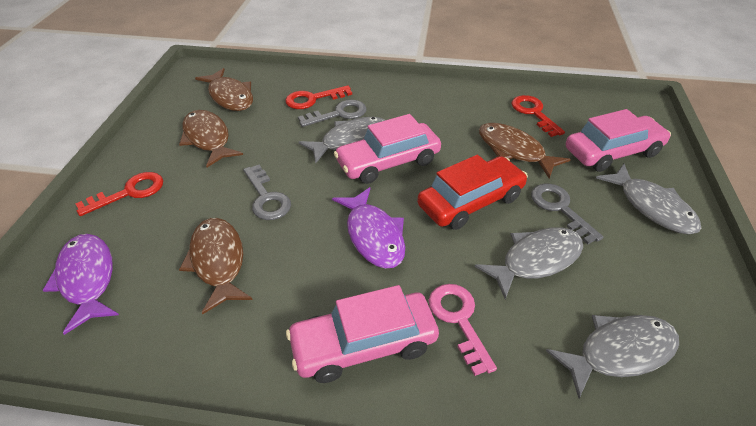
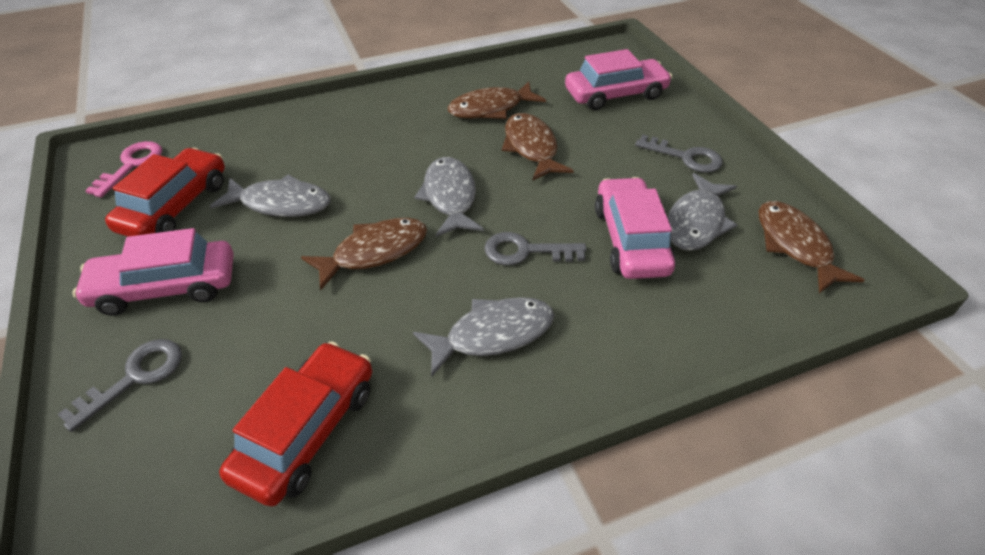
purple fish: [43,234,119,335] [332,187,405,269] = 2 -> none = 0
red car: [417,155,528,230] = 1 -> [105,148,225,237] [219,341,372,507] = 2
red key: [75,172,163,216] [285,85,352,109] [511,95,565,137] = 3 -> none = 0

